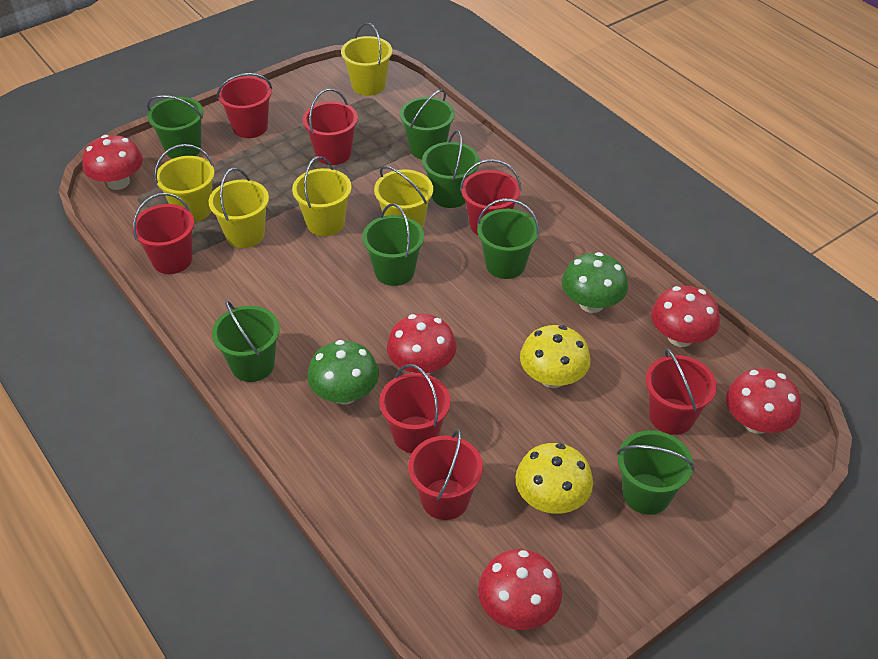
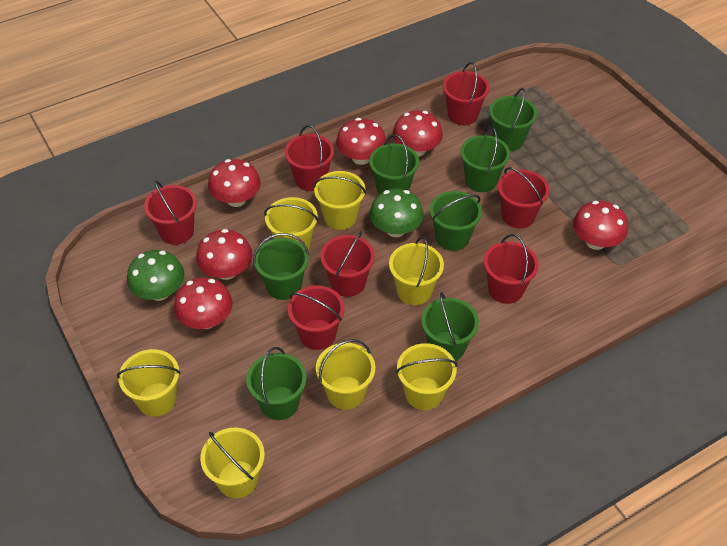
red mushroom: [82,135,143,190] [387,314,457,375] [478,549,562,630] [651,286,720,347] [726,369,801,434] = 5 -> [174,277,233,329] [196,229,252,280] [208,159,261,207] [336,118,386,165] [393,111,443,157] [573,201,628,250] = 6
yellow bucket: [154,144,215,222] [209,168,269,248] [292,156,352,236] [341,23,392,96] [374,166,433,229] = 5 -> [117,349,181,417] [200,428,265,498] [264,197,318,250] [314,171,366,230] [316,339,375,410] [389,236,444,305] [396,343,457,410] = 7
yellow mushroom: [515,443,593,514] [520,325,591,388] = 2 -> none = 0

